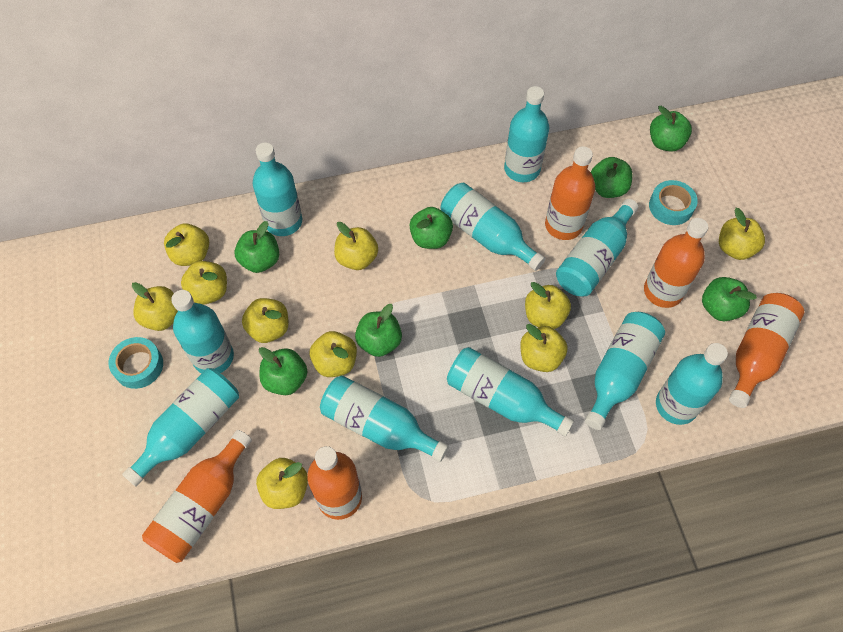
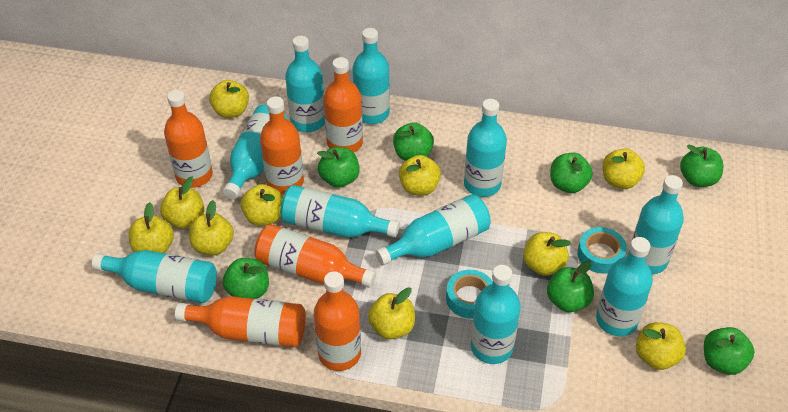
orange bottle: [142,430,252,563] [307,446,362,520] [545,146,595,240] [644,218,708,308] [729,293,804,408] = 5 -> [164,90,213,188] [175,296,306,347] [254,224,376,288] [260,96,304,195] [314,271,361,371] [324,57,363,153] = 6

